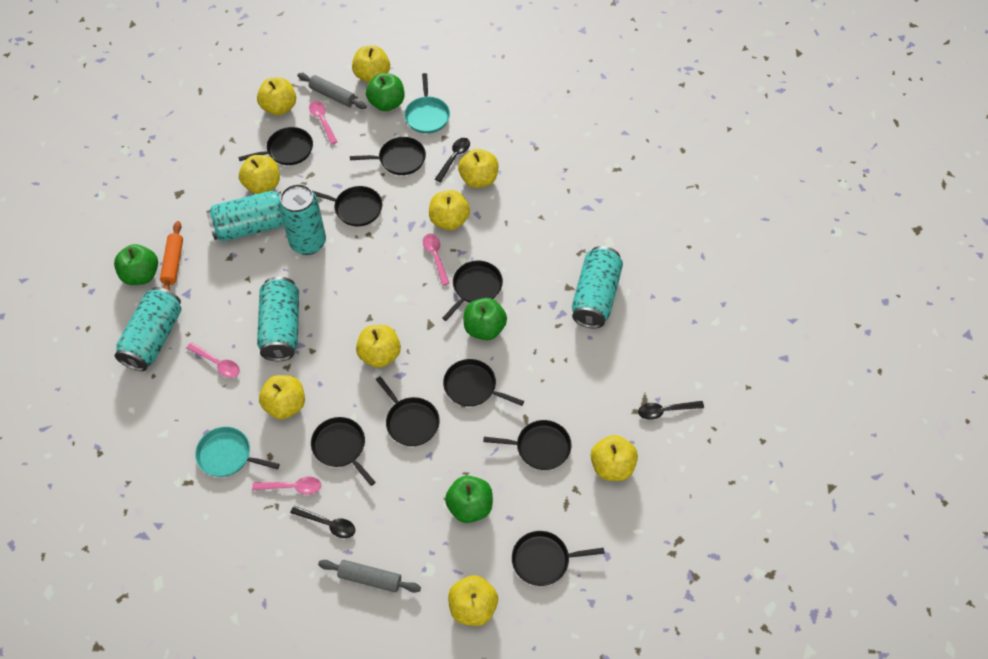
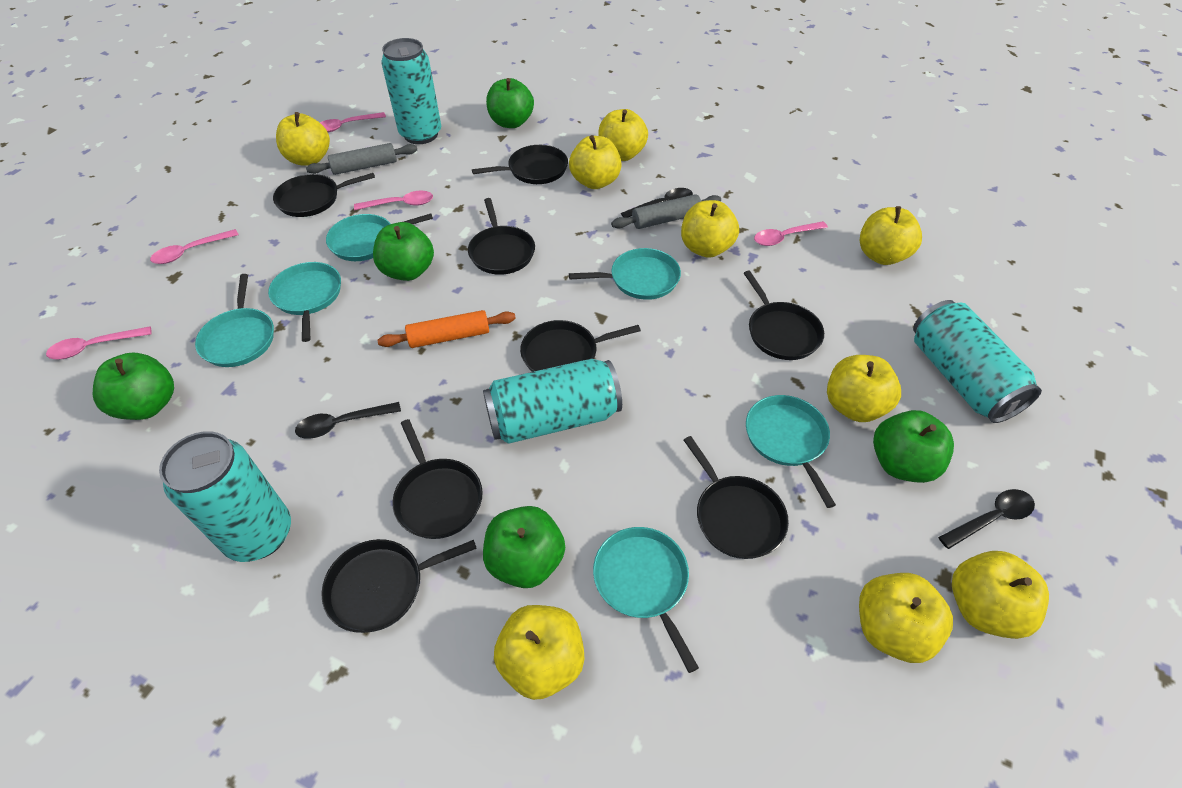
black pan: [238,127,313,165] [311,417,376,486] [312,186,382,226] [350,137,426,175] [376,377,440,446] [442,261,503,321] [443,359,524,406] [483,420,572,470] [512,531,605,586] = 9 -> [273,173,375,217] [321,539,477,633] [392,419,483,539] [468,198,535,275] [472,145,568,184] [520,320,641,372] [684,436,789,559] [744,270,824,360] = 8
green apple: [114,244,158,285] [366,73,404,111] [445,476,493,523] [464,298,507,340] = 4 -> [93,353,174,420] [373,222,434,281] [483,506,565,588] [486,78,534,128] [873,410,954,483] = 5
pink spoon: [187,342,240,378] [252,477,321,495] [309,101,337,145] [423,234,450,285] = 4 -> [46,326,152,359] [150,229,239,264] [320,112,386,132] [354,191,433,210] [754,221,828,246] = 5
turquoise can: [115,287,182,371] [206,191,283,242] [257,276,299,361] [279,184,326,255] [572,246,623,328] = 5 -> [159,431,291,562] [381,38,441,144] [483,359,622,444] [913,300,1042,423] = 4
turquoise pan: [195,427,280,477] [404,73,450,134] = 2 -> [195,274,274,367] [268,262,341,342] [326,214,433,261] [569,248,681,300] [593,527,699,673] [746,395,836,508] = 6

